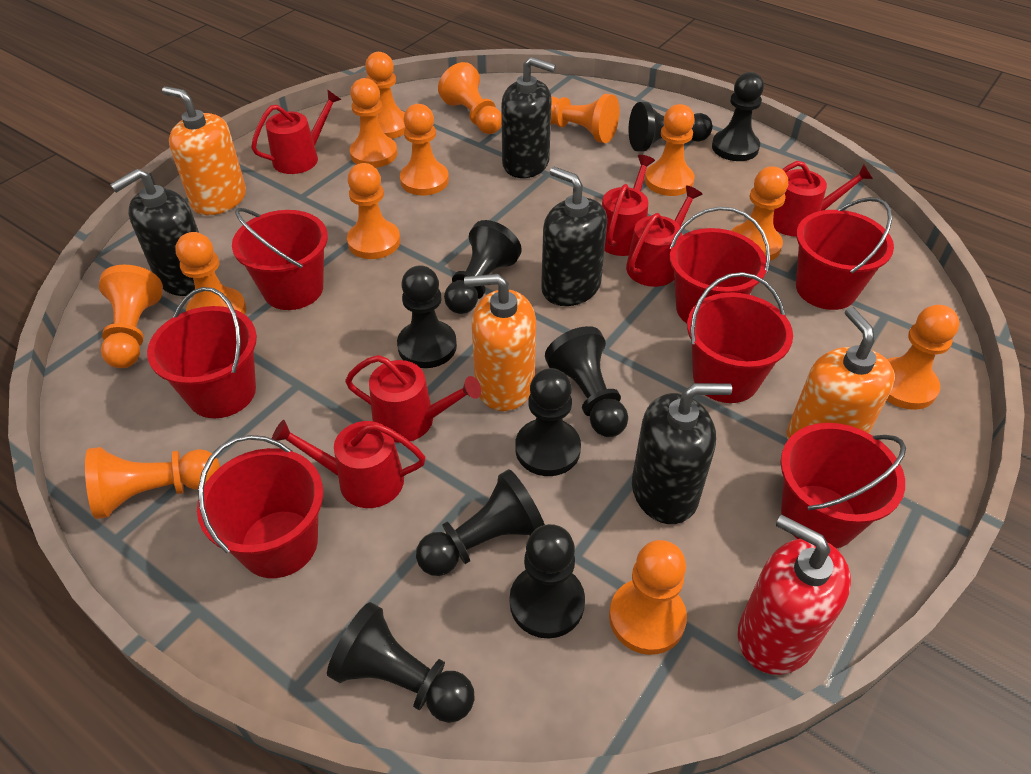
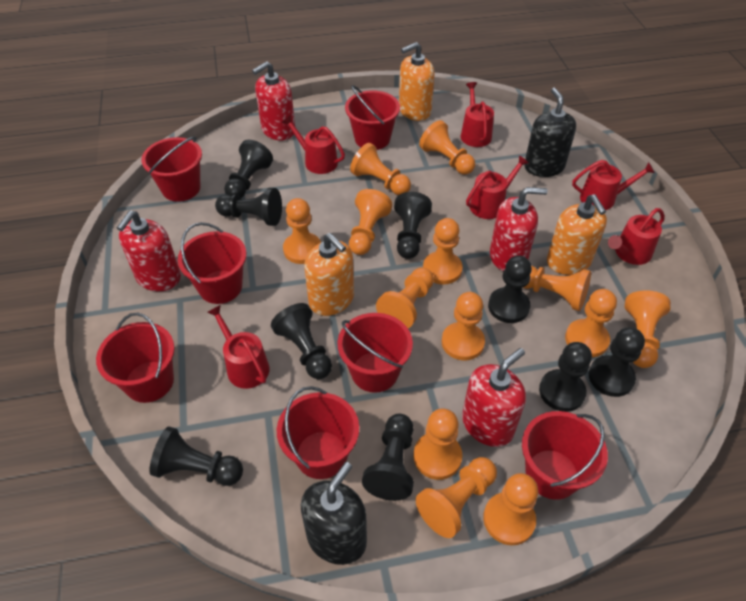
black soap dispenser: [110,169,199,296] [501,57,556,178] [541,167,607,306] [632,383,732,524] = 4 -> [301,462,367,565] [524,88,576,177] = 2
red soap dispenser: [738,515,851,675] = 1 -> [117,211,181,291] [252,61,295,140] [462,348,526,447] [490,187,548,272] = 4

